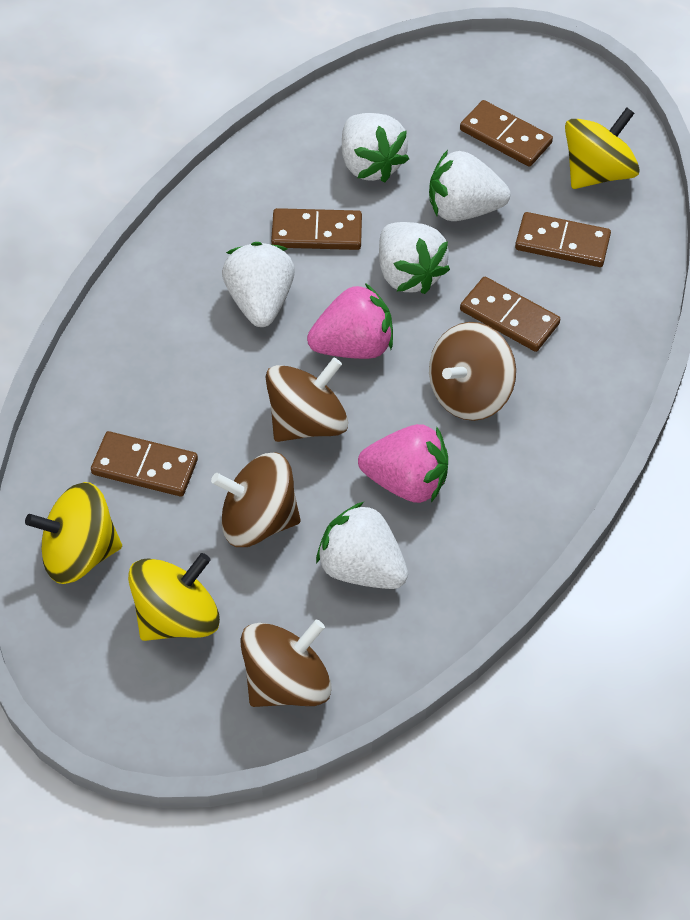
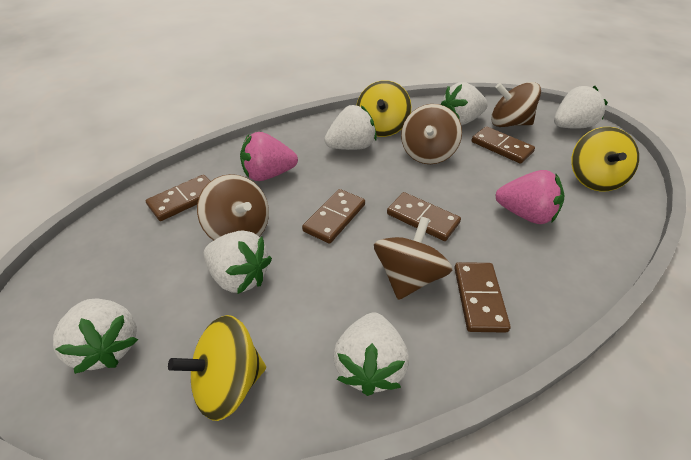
white strawberry: [222,242,295,327] [316,502,408,589] [342,113,409,183] [379,222,450,294] [429,150,510,221] = 5 -> [53,298,139,374] [204,230,272,294] [324,105,377,150] [333,313,409,396] [440,82,488,125] [554,86,608,129] = 6

